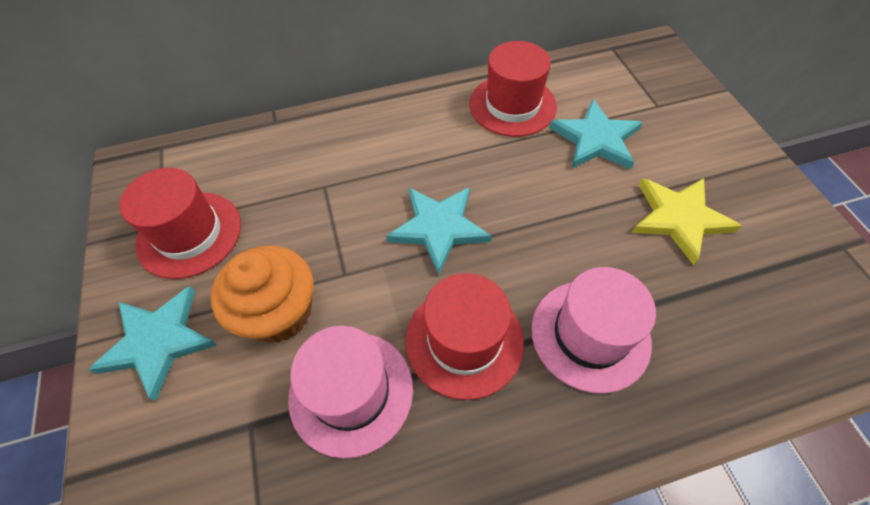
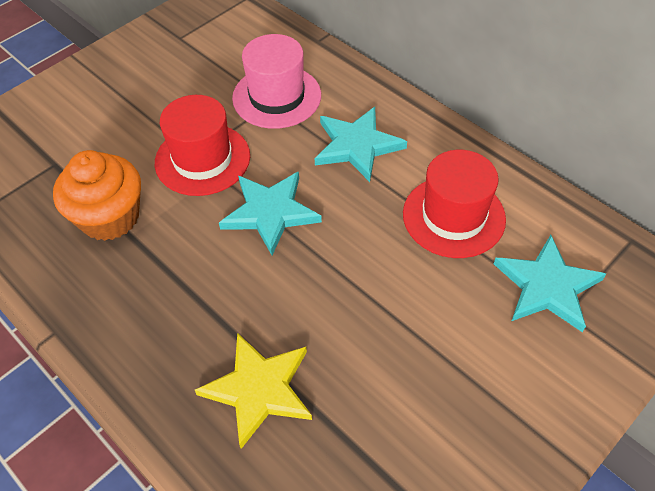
pink hat: [288,326,413,459] [531,267,656,394] = 2 -> [232,34,321,129] = 1
red hat: [119,168,241,279] [406,273,524,400] [469,41,557,137] = 3 -> [155,95,250,196] [403,150,506,258] = 2

